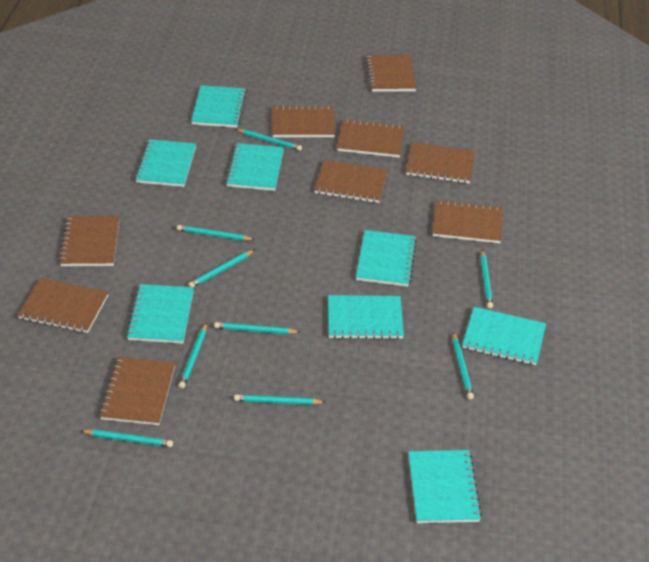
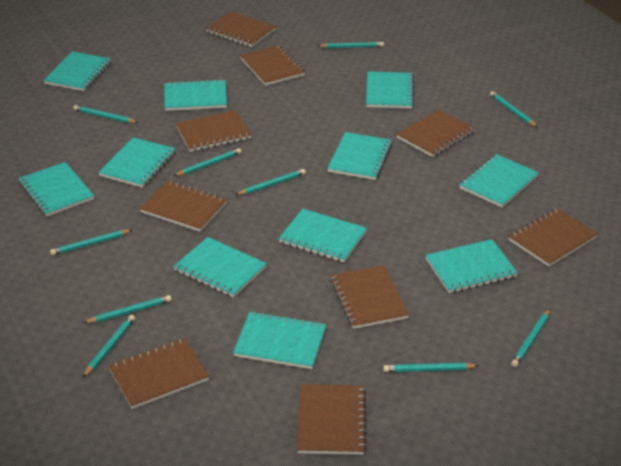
turquoise notebook: [126,284,194,344] [135,139,196,187] [191,85,246,128] [226,143,284,191] [328,295,404,340] [356,230,417,287] [408,450,482,523] [462,307,546,365] = 8 -> [18,162,94,216] [43,51,111,91] [98,137,176,188] [164,79,227,111] [173,237,267,298] [233,311,326,369] [279,209,367,262] [327,132,392,180] [366,71,414,109] [425,239,518,293] [459,154,539,208] = 11
turquoise pencil: [81,429,173,447] [177,225,255,241] [179,323,207,389] [188,250,254,287] [214,322,300,334] [234,394,326,405] [235,129,302,151] [452,332,474,400] [480,250,493,308] = 9 -> [50,230,132,255] [73,105,138,123] [83,295,172,323] [83,315,135,377] [174,148,241,176] [235,169,306,195] [318,42,384,48] [383,363,479,372] [490,91,537,127] [511,309,550,367] = 10

